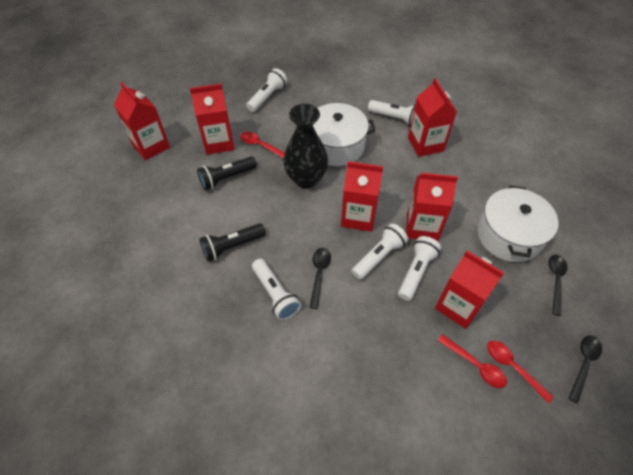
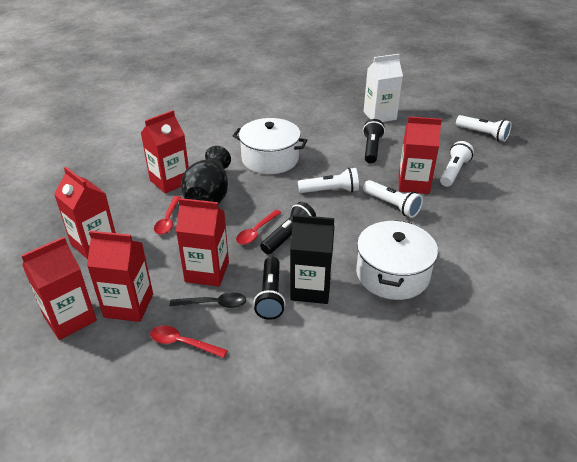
black carton: none = 0 -> [290,215,334,304] = 1
black flashlight: [197,156,257,190] [200,223,266,262] = 2 -> [253,257,286,320] [260,202,316,254] [363,119,385,164] = 3
black spoon: [309,248,331,309] [548,255,567,316] [568,335,602,404] = 3 -> [170,292,246,308] = 1
white carton: none = 0 -> [364,54,403,122] = 1
white flashlight: [246,68,288,112] [252,259,301,320] [352,223,408,280] [368,100,415,126] [398,236,441,301] = 5 -> [298,168,359,193] [363,180,423,218] [440,141,474,187] [456,115,512,142] = 4

